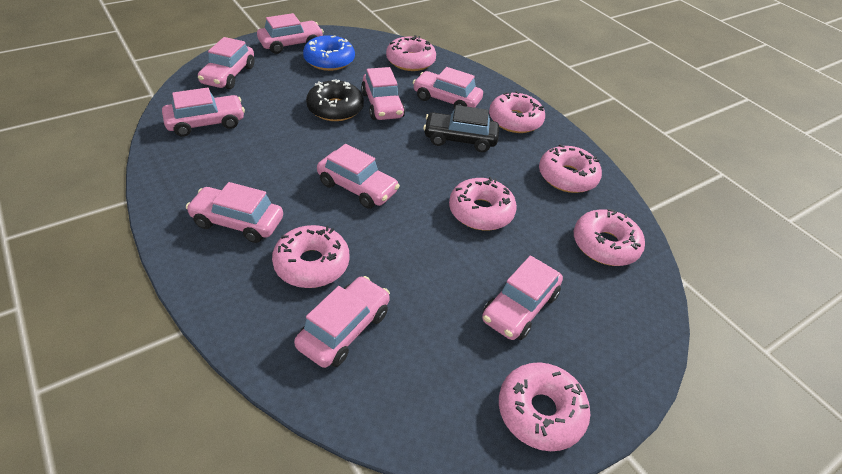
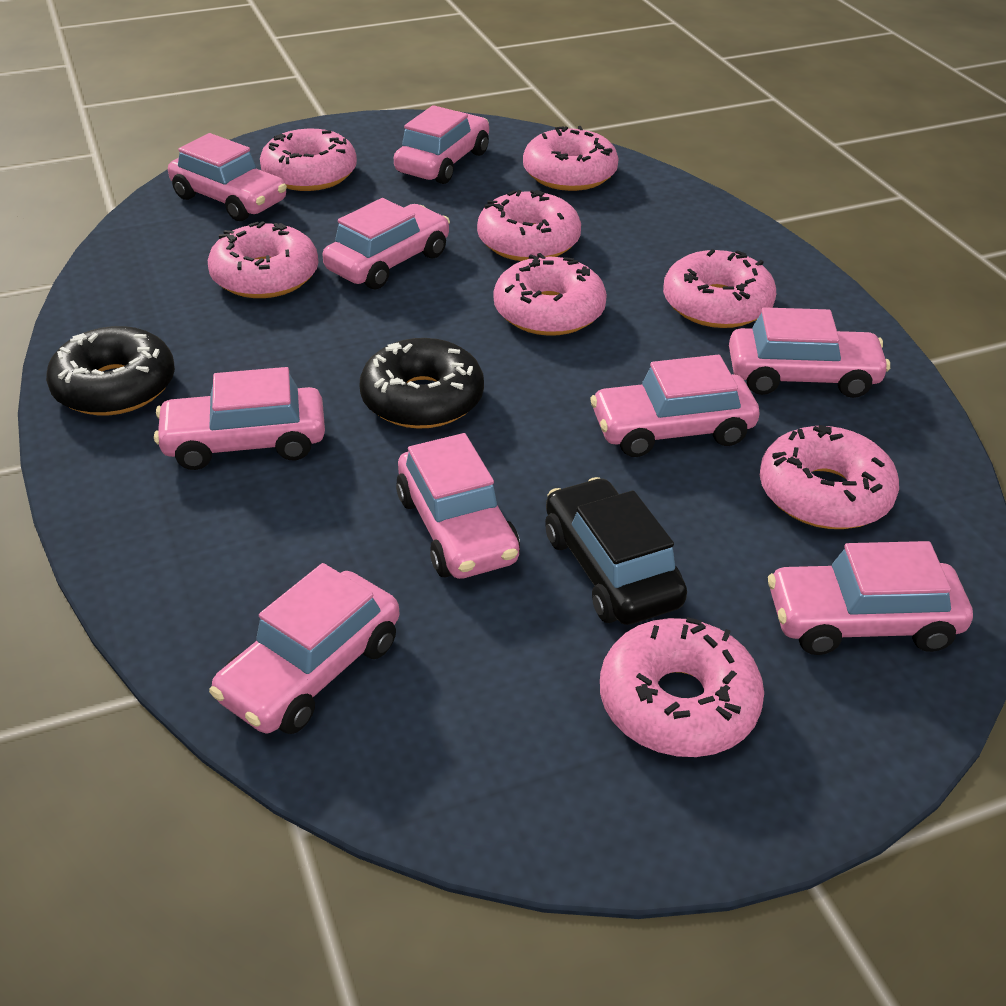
black donut: [306,79,364,121] = 1 -> [46,326,175,415] [360,338,484,429] = 2
blue donut: [303,35,355,71] = 1 -> none = 0
pink donut: [272,225,350,288] [386,35,436,71] [449,177,517,231] [489,91,545,133] [499,362,591,451] [539,144,602,193] [574,209,645,266] = 7 -> [208,221,318,298] [260,129,357,191] [477,190,581,261] [494,253,607,336] [523,126,619,191] [600,617,764,757] [663,249,776,328] [760,425,899,529] = 8

